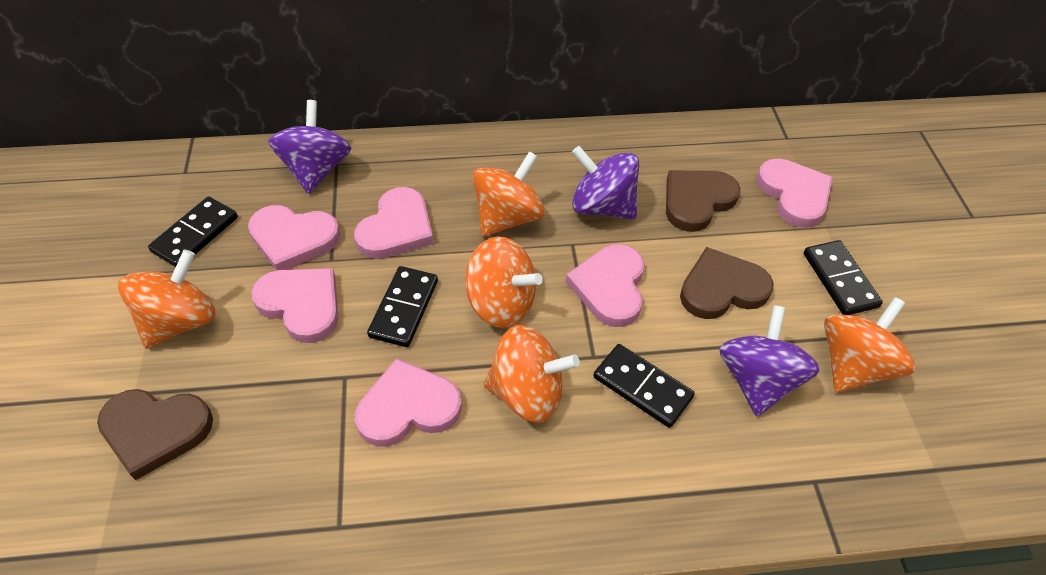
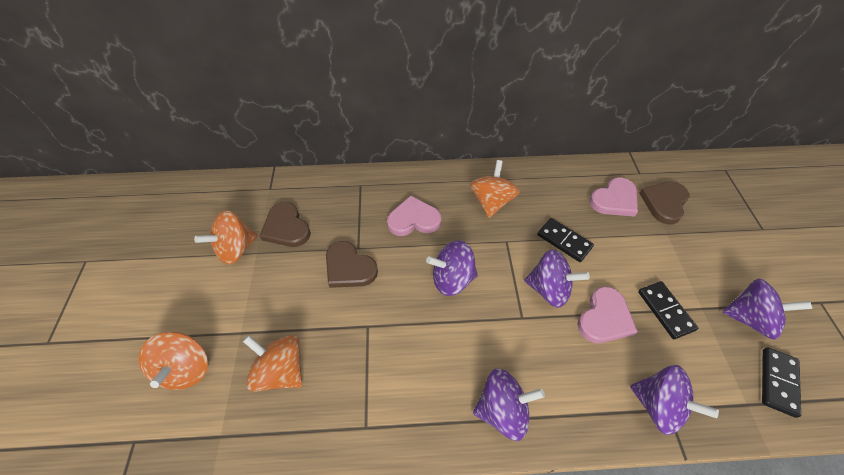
black domino: [148,197,238,267] [367,266,438,347] [593,344,695,428] [804,240,883,315] = 4 -> [537,218,594,262] [638,281,698,339] [762,347,801,418] = 3
orange spinning top: [118,249,215,349] [465,236,543,328] [472,151,545,237] [484,325,580,423] [824,297,915,392] = 5 -> [138,332,208,390] [194,210,258,265] [243,335,302,392] [470,160,520,218] = 4
pink heart: [248,205,340,271] [251,268,338,343] [354,187,434,259] [355,358,462,447] [566,244,644,327] [756,159,833,228] = 6 -> [387,195,441,236] [577,287,638,343] [589,178,638,217] = 3
purple spinning top: [268,100,351,194] [572,146,639,219] [719,305,820,416] = 3 -> [426,240,478,296] [473,368,545,441] [524,249,590,308] [630,365,719,435] [722,278,812,340] = 5

